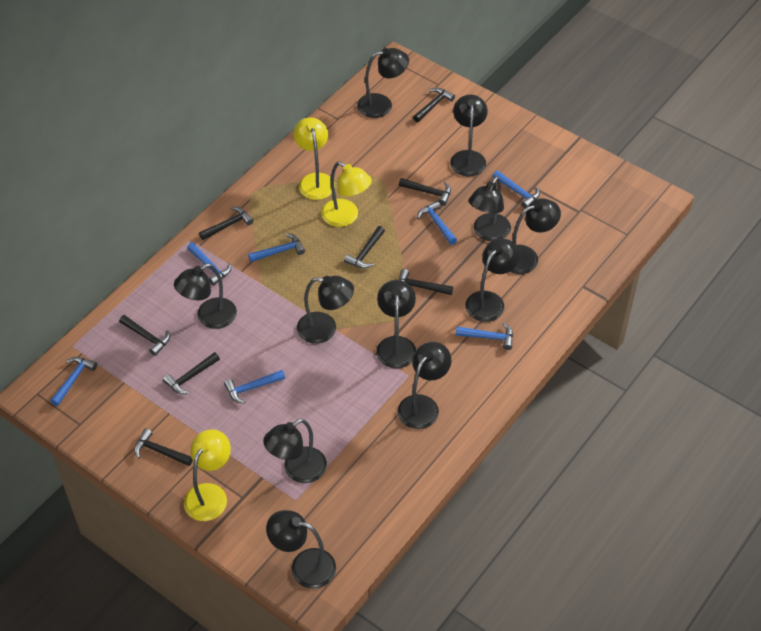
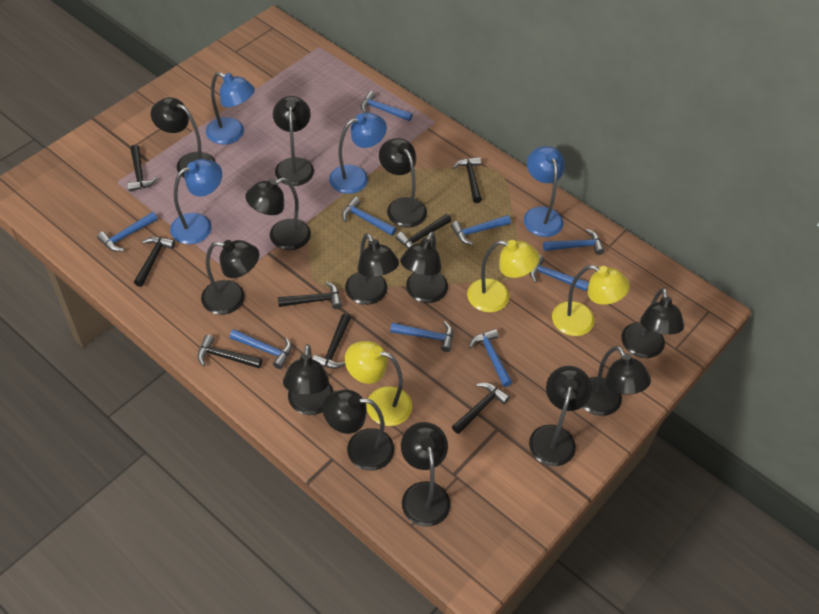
black lamp: [174,264,237,329] [263,419,327,483] [266,510,336,589] [297,276,354,344] [357,48,409,118] [376,280,416,369] [397,342,451,429] [450,95,488,177] [465,239,519,322] [469,176,511,241] [510,198,561,274] = 11 -> [151,97,216,178] [201,240,259,315] [245,178,311,250] [273,96,314,186] [283,344,334,415] [322,390,395,471] [345,233,399,305] [379,138,427,228] [400,232,448,303] [401,422,451,527] [529,366,592,466] [583,346,651,416] [622,288,684,358] = 13
blue hammer: [50,357,97,406] [187,243,231,285] [224,370,285,404] [248,233,305,262] [417,201,457,245] [456,323,513,350] [493,170,540,208] = 7 -> [97,212,158,252] [229,329,292,369] [342,197,397,236] [361,91,413,121] [390,321,453,352] [451,215,511,245] [469,329,512,387] [530,255,589,291] [543,229,604,255] = 9
blue lamp: none = 0 -> [170,159,222,244] [206,72,255,145] [329,112,387,194] [524,146,565,237] = 4

